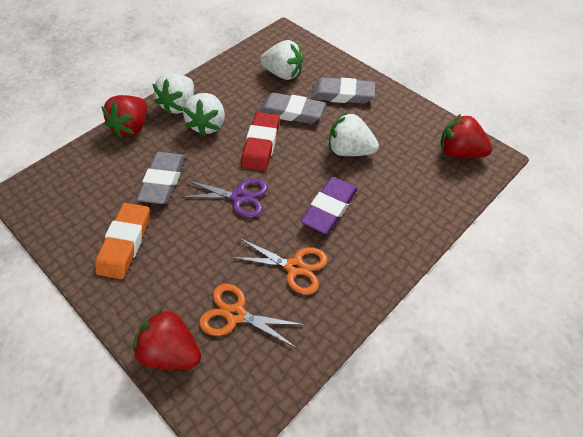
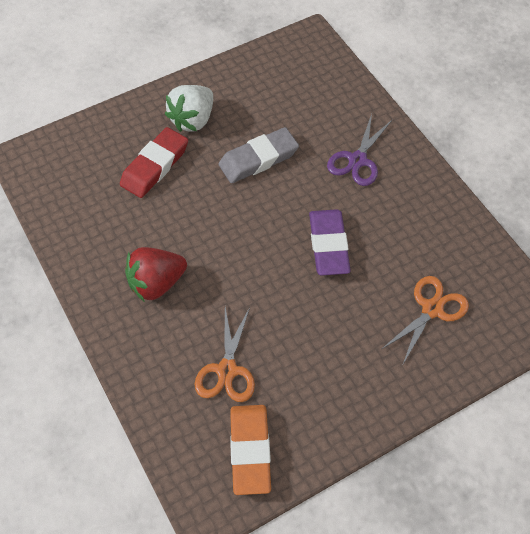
grey eraser: [137,152,185,204] [259,93,325,124] [311,78,375,104] = 3 -> [219,127,299,183] = 1
red strawberry: [101,95,147,138] [133,308,201,369] [440,114,492,158] = 3 -> [125,247,187,302] = 1
white strawberry: [153,73,194,115] [183,93,225,136] [260,40,303,80] [329,112,379,156] = 4 -> [165,85,213,132] = 1

